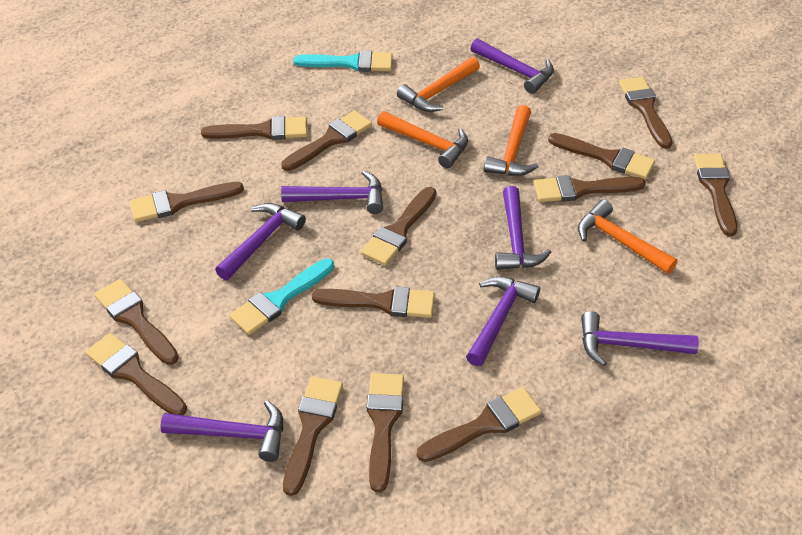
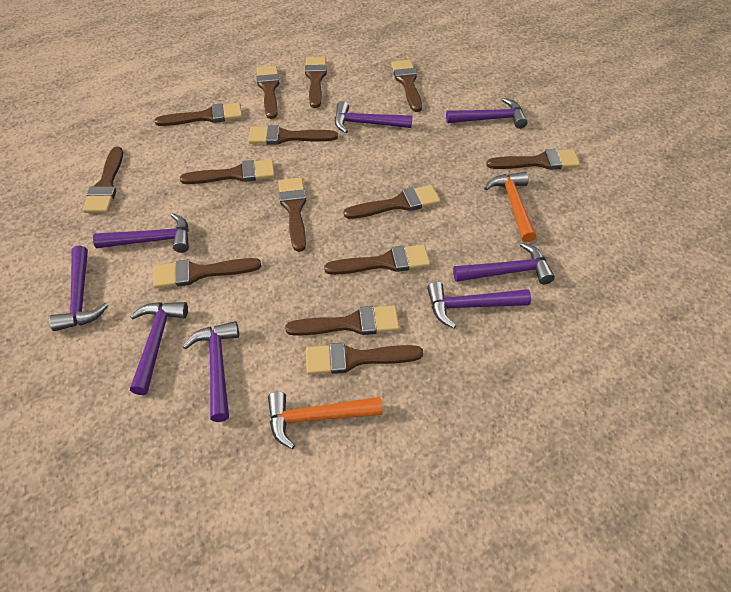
orange hammer: [377,111,468,168] [397,57,480,112] [484,105,539,176] [578,199,678,274] = 4 -> [268,391,382,449] [484,172,536,243] = 2
purple hammer: [160,400,283,462] [215,203,306,280] [281,170,383,214] [466,276,540,366] [471,39,554,94] [495,186,551,270] [581,311,699,366] = 7 -> [49,245,108,331] [93,213,189,253] [130,302,188,395] [183,321,239,422] [335,101,413,133] [427,282,531,328] [446,98,528,129] [453,242,555,284] = 8
turquoise brush: [229,258,334,335] [293,50,393,72] = 2 -> none = 0

